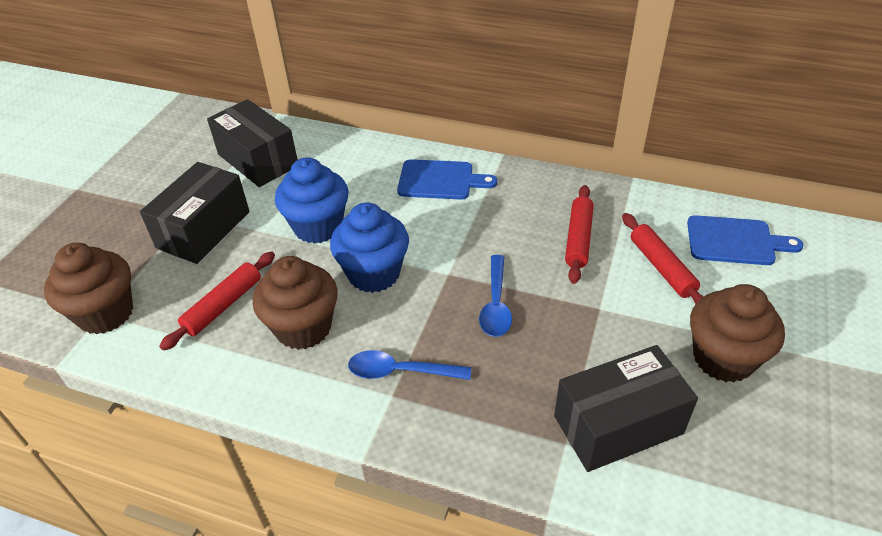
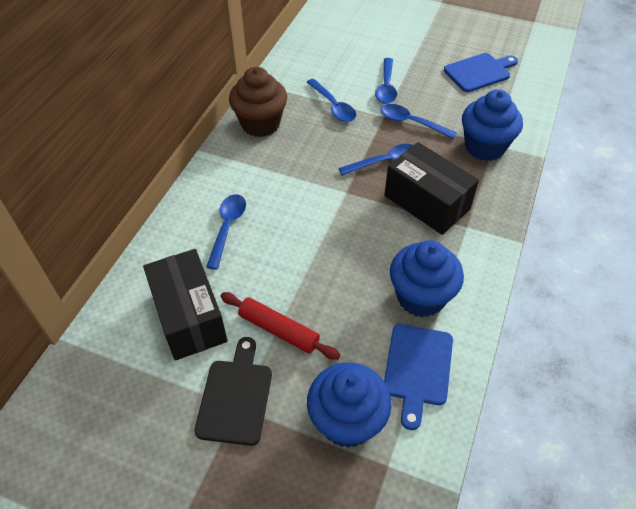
black box: [140,162,250,264] [207,99,298,187] [554,345,698,472] = 3 -> [143,249,228,361] [384,142,479,235] = 2
black cutting board: none = 0 -> [194,337,272,446] = 1
blue cupcake: [275,157,348,244] [330,202,409,293] = 2 -> [307,362,392,448] [390,240,464,317] [462,89,523,161] = 3
blue spoon: [348,350,471,380] [479,255,512,337] = 2 -> [206,194,246,270] [307,79,356,122] [339,144,414,176] [375,58,397,104] [380,104,457,139] = 5
brown cupcake: [44,243,133,334] [253,256,338,350] [690,284,785,383] = 3 -> [229,67,287,137] = 1
red rolling pin: [159,251,275,351] [565,185,594,284] [622,213,704,304] = 3 -> [221,292,340,360] = 1

